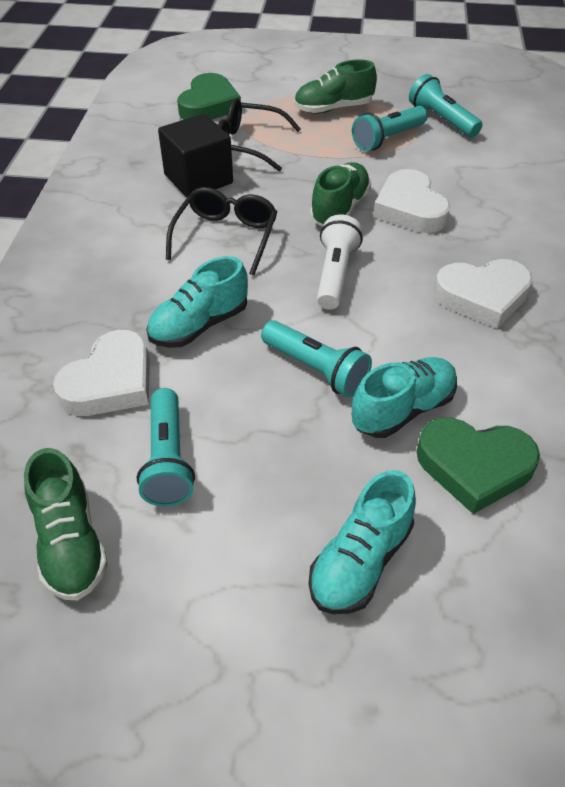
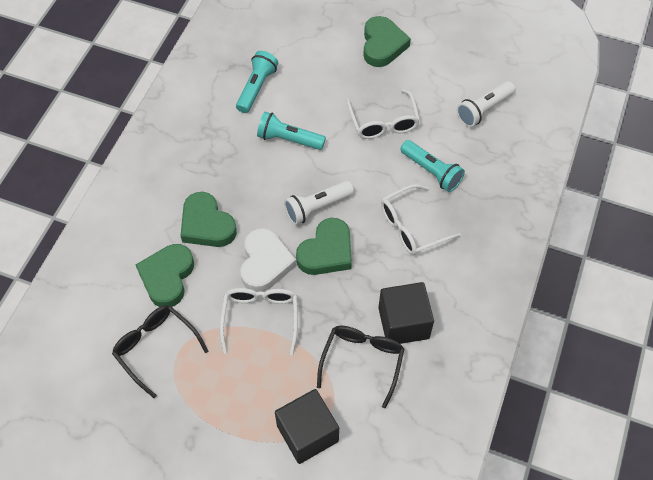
black cube: [158,114,233,198] = 1 -> [275,389,339,464] [378,282,434,344] = 2
green heart: [177,73,241,120] [417,418,540,514] = 2 -> [136,244,194,307] [180,192,237,247] [296,218,352,275] [363,16,411,67] = 4
green shoe: [24,448,108,600] [294,59,377,114] [310,162,371,227] = 3 -> none = 0
turquoise flashlight: [137,388,195,507] [261,320,372,398] [352,106,428,151] [409,74,483,137] = 4 -> [236,51,278,113] [257,112,326,150] [400,140,465,192] = 3
turquoise shoe: [146,256,248,348] [309,470,416,614] [352,357,457,438] = 3 -> none = 0
white flashlight: [317,214,363,310] = 1 -> [284,181,354,225] [456,81,515,127] = 2
white glasses: none = 0 -> [220,288,298,355] [347,89,420,139] [381,184,461,255] = 3
white heart: [53,330,150,416] [373,169,450,233] [434,259,533,328] = 3 -> [240,228,296,292] = 1

